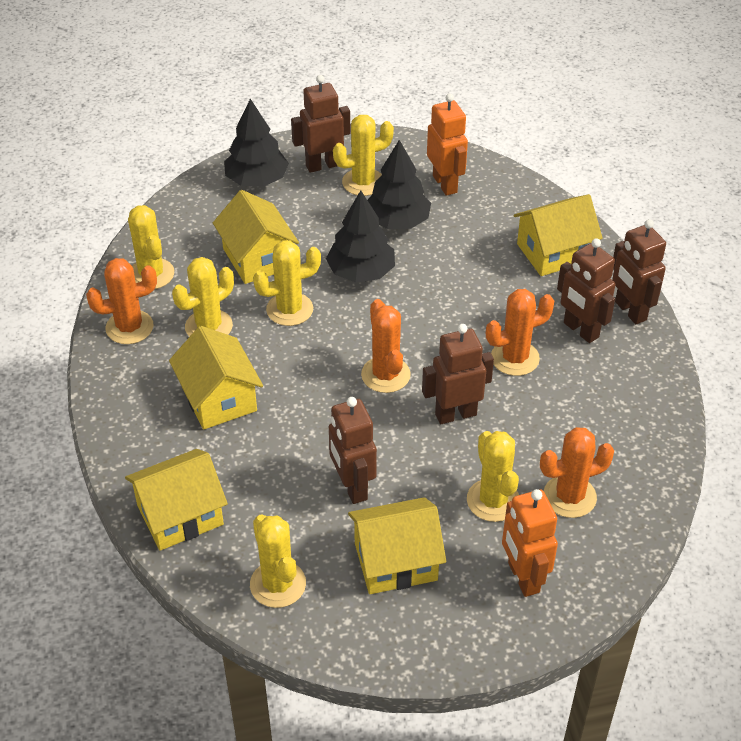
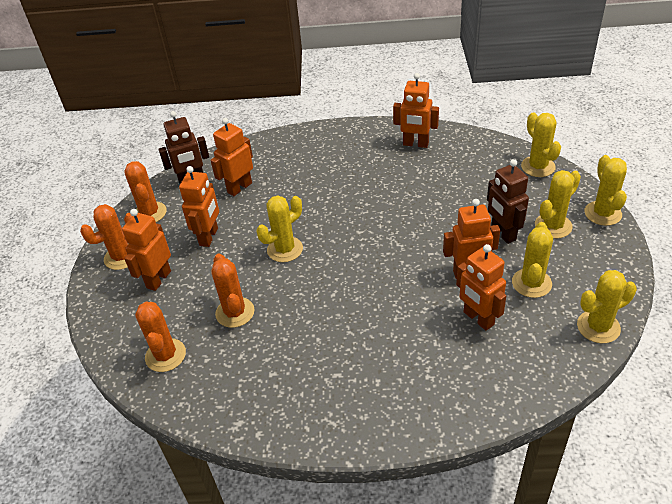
black tree: [224,99,289,187] [326,191,395,283] [368,140,431,229] = 3 -> none = 0
brown robot: [291,75,350,173] [329,397,377,504] [422,324,494,424] [557,238,615,343] [612,219,666,324] = 5 -> [158,111,209,184] [487,159,529,244] = 2
orange robot: [427,93,468,196] [502,489,558,597] = 2 -> [122,209,171,291] [179,166,219,247] [210,118,253,196] [393,73,439,148] [443,199,500,279] [456,244,506,331] = 6
yellow house: [125,449,228,551] [169,326,263,430] [213,190,299,284] [348,497,446,594] [514,194,603,276] = 5 -> none = 0

